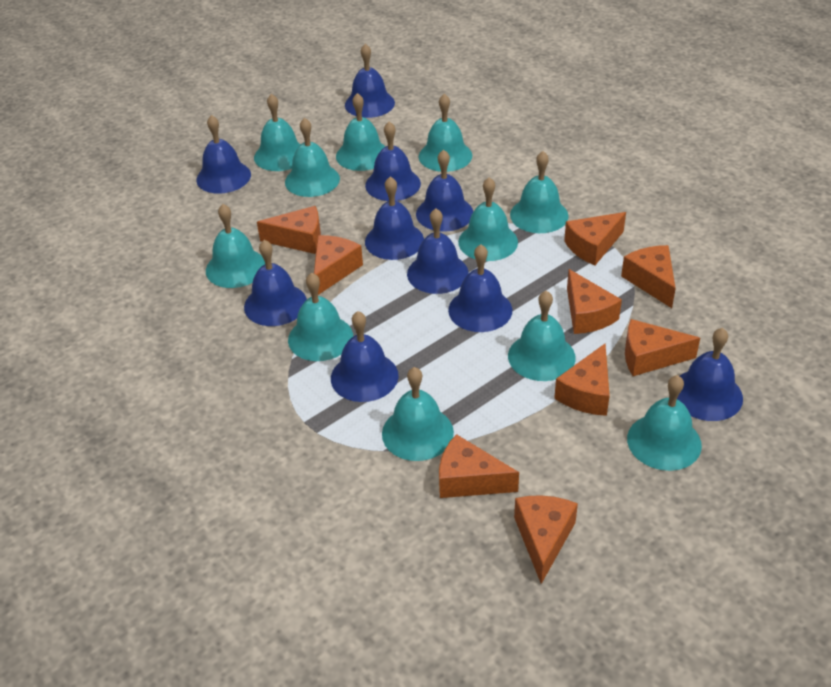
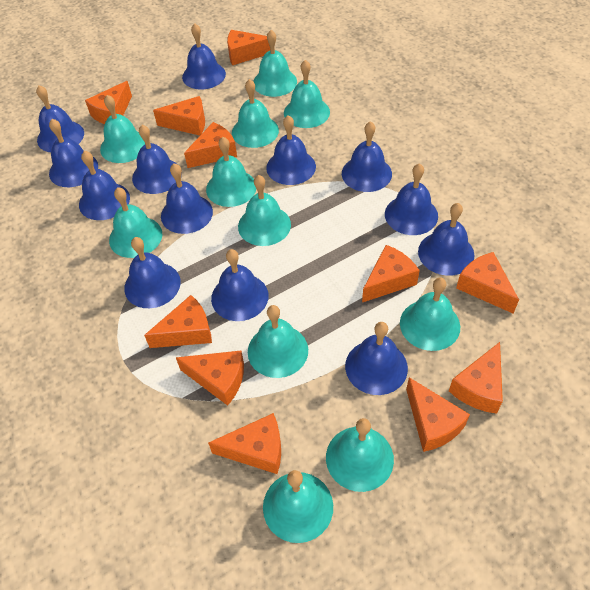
blue bell: [196,115,251,193] [244,240,307,326] [331,311,399,402] [345,44,395,118] [365,122,421,201] [365,176,424,260] [407,209,469,294] [416,149,473,232] [448,245,512,332] [677,328,743,421] = 10 -> [36,85,84,152] [49,119,98,187] [79,151,130,220] [124,237,181,308] [132,125,182,194] [161,163,213,234] [182,23,226,90] [211,249,268,321] [266,115,316,185] [342,121,392,192] [345,322,408,395] [385,163,438,235] [418,203,474,276] = 13
orange cheese: [257,206,321,254] [314,235,363,295] [439,434,519,498] [514,495,578,584] [554,344,610,416] [564,212,626,265] [567,269,622,334] [621,245,676,308] [625,319,700,376] = 9 -> [85,81,132,124] [144,295,212,348] [153,96,205,136] [176,351,244,406] [184,122,237,168] [208,413,281,474] [227,30,270,65] [362,245,420,302] [406,377,470,452] [449,342,503,414] [456,252,519,314] = 11

